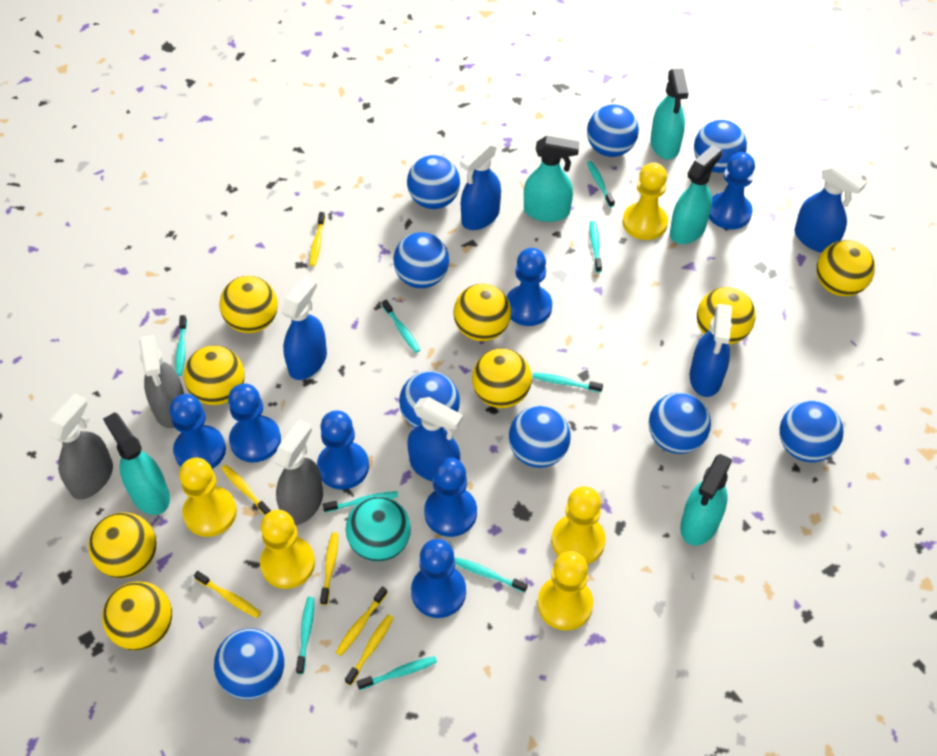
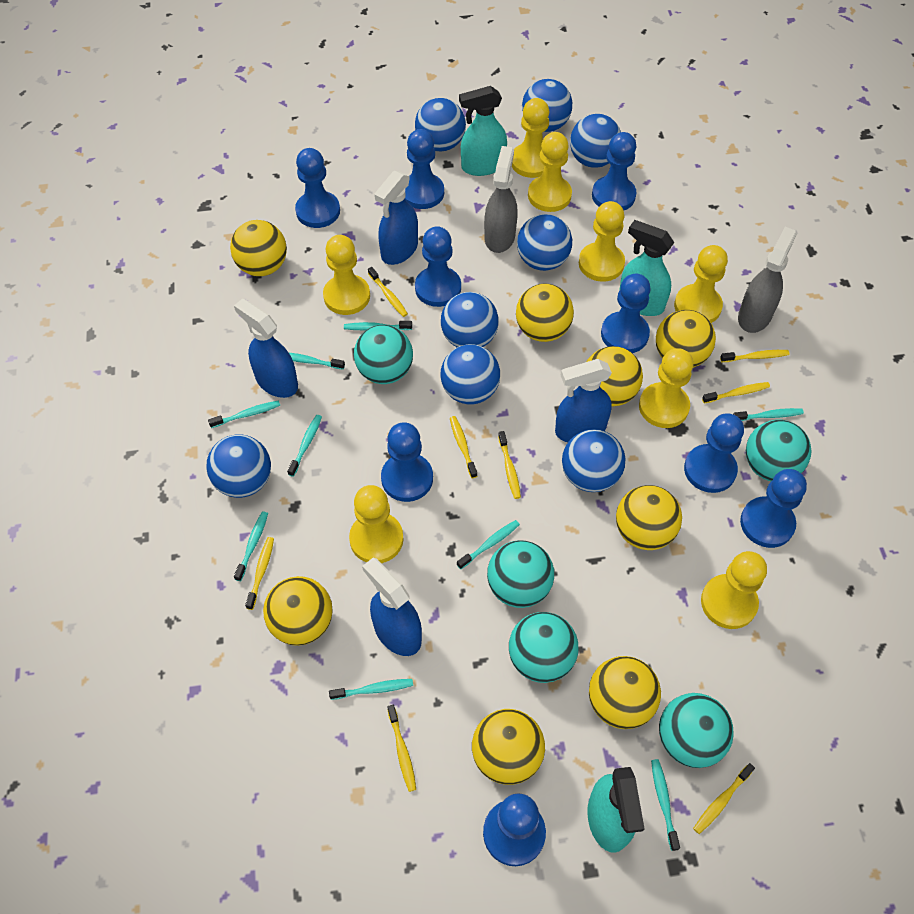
blue ball: [214,628,284,700] [393,232,449,288] [399,371,460,428] [407,155,460,209] [509,406,570,468] [587,104,639,157] [649,393,711,454] [694,120,747,173] [780,401,844,462] = 9 -> [207,434,271,498] [415,98,466,151] [441,292,499,347] [441,344,500,404] [517,214,572,271] [522,79,572,132] [562,429,625,492] [570,114,621,168] = 8
blue pawn: [170,394,226,469] [228,383,281,462] [317,410,369,490] [411,539,466,618] [424,458,477,537] [506,248,552,326] [709,152,755,229] = 7 -> [295,148,340,228] [381,422,433,502] [405,129,444,209] [415,226,461,307] [483,793,546,866] [592,132,637,210] [601,274,651,353] [684,413,744,493] [740,469,807,548] = 9
blue spray bottle: [281,275,327,380] [407,397,463,482] [460,140,501,230] [690,304,732,397] [795,163,867,253] = 5 -> [234,299,298,398] [362,558,422,656] [374,171,418,265] [555,359,612,442] = 4
grey spray bottle: [46,393,113,500] [139,335,184,428] [273,419,323,525] = 3 -> [484,146,518,253] [738,227,797,333] = 2
turquoise ball: [346,496,411,562] = 1 -> [354,325,413,384] [487,540,554,608] [509,612,578,683] [659,693,734,768] [746,420,811,481] = 5
turquoise spray bottle: [103,412,170,515] [524,136,579,222] [650,68,689,159] [670,145,722,244] [680,454,732,545] = 5 -> [459,86,507,176] [587,767,645,853] [619,220,674,316] = 3
yellow pawn: [179,458,237,537] [260,510,315,589] [537,551,593,631] [551,486,606,564] [623,163,668,240] = 5 -> [323,235,370,315] [349,485,403,563] [512,98,549,178] [528,132,572,212] [579,201,625,282] [639,348,693,428] [674,245,728,323] [701,551,767,629] = 8
yellow toothbrush: [194,571,261,618] [221,465,271,515] [310,212,325,266] [320,532,338,605] [336,587,388,656] [345,615,393,685] = 6 -> [245,537,274,610] [368,267,408,317] [387,705,416,792] [450,416,477,478] [498,431,521,499] [693,763,755,834] [702,382,770,403] [720,350,789,362] = 8

